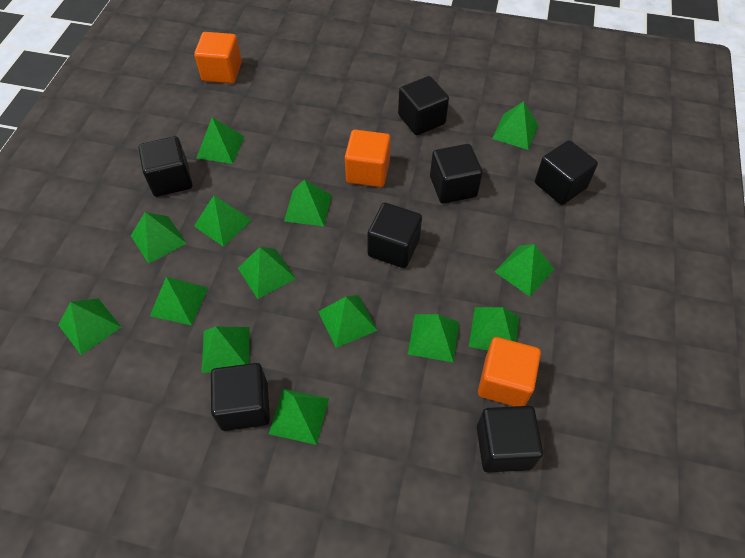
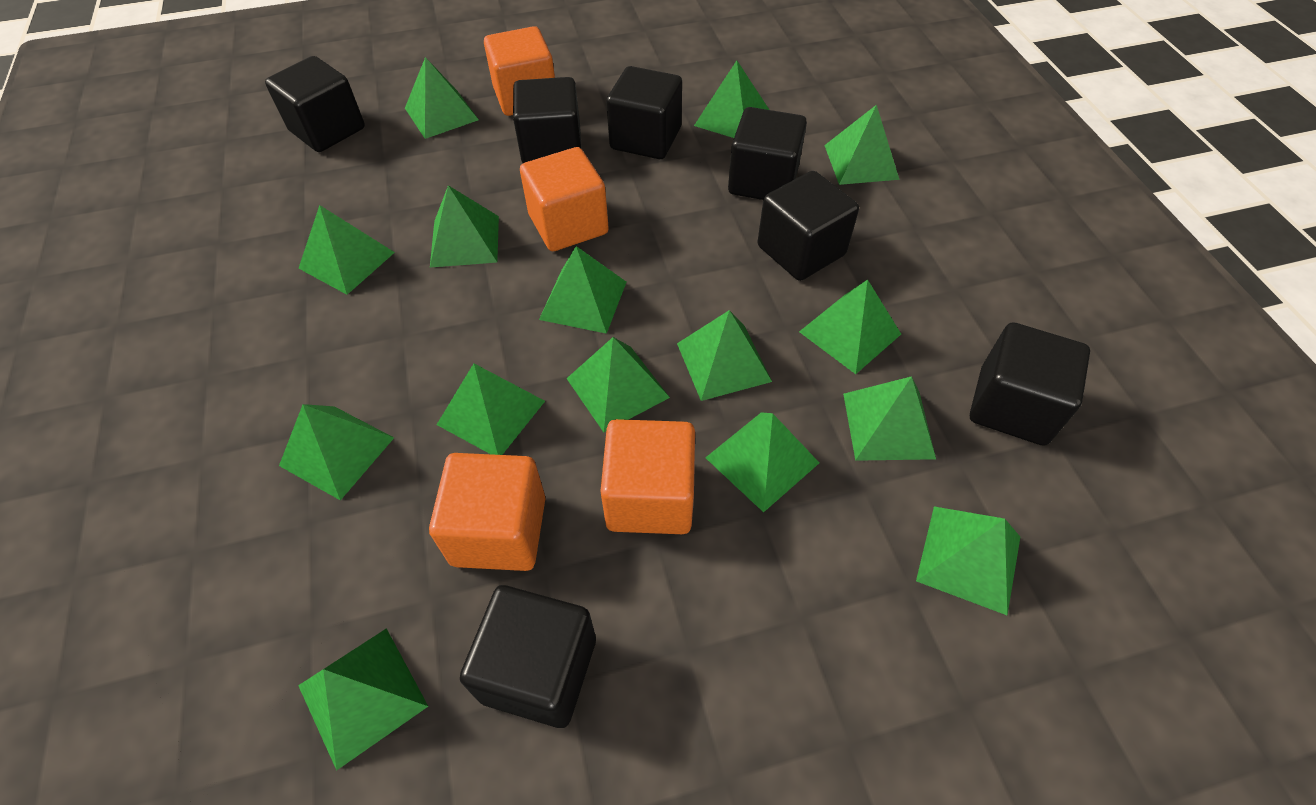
green pyramid: [58,298,121,355] [131,212,187,264] [150,277,208,325] [194,195,252,247] [197,117,245,164] [202,327,249,373] [238,247,296,299] [269,389,329,445] [284,179,332,226] [318,295,378,348] [408,314,459,363] [469,307,519,350] [492,101,539,150] [495,244,554,296] = 14 -> [279,404,394,501] [298,205,395,295] [298,628,428,770] [405,57,479,139] [430,185,499,268] [437,363,545,455] [539,246,626,334] [566,337,670,432] [677,310,772,401] [694,60,769,138] [705,412,819,512] [799,279,901,374] [824,105,900,185] [843,376,936,461] [916,506,1020,615] = 15
orange cube: [194,32,242,84] [345,130,391,187] [478,337,541,406] = 3 -> [429,453,545,571] [484,26,555,116] [520,147,609,251] [600,419,695,534] = 4

